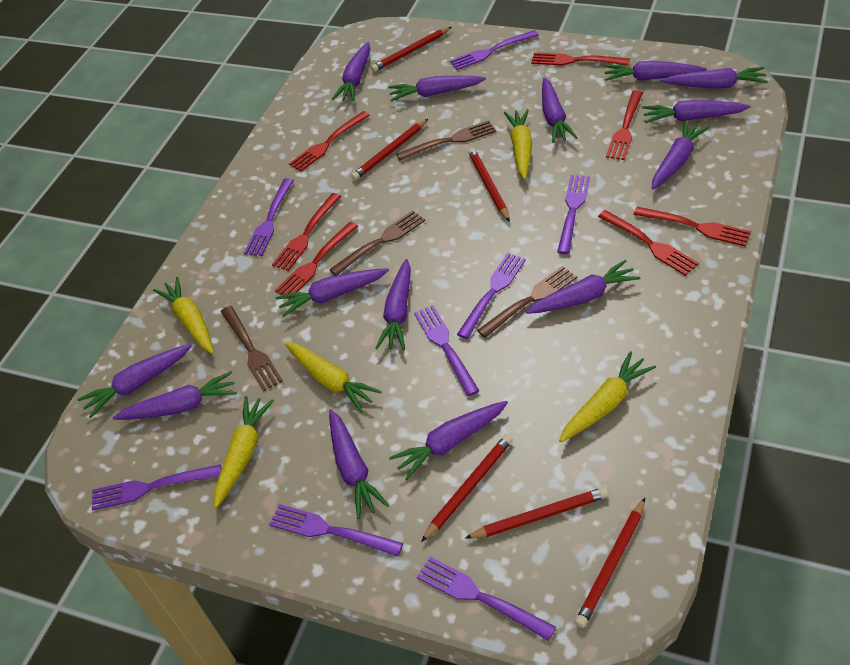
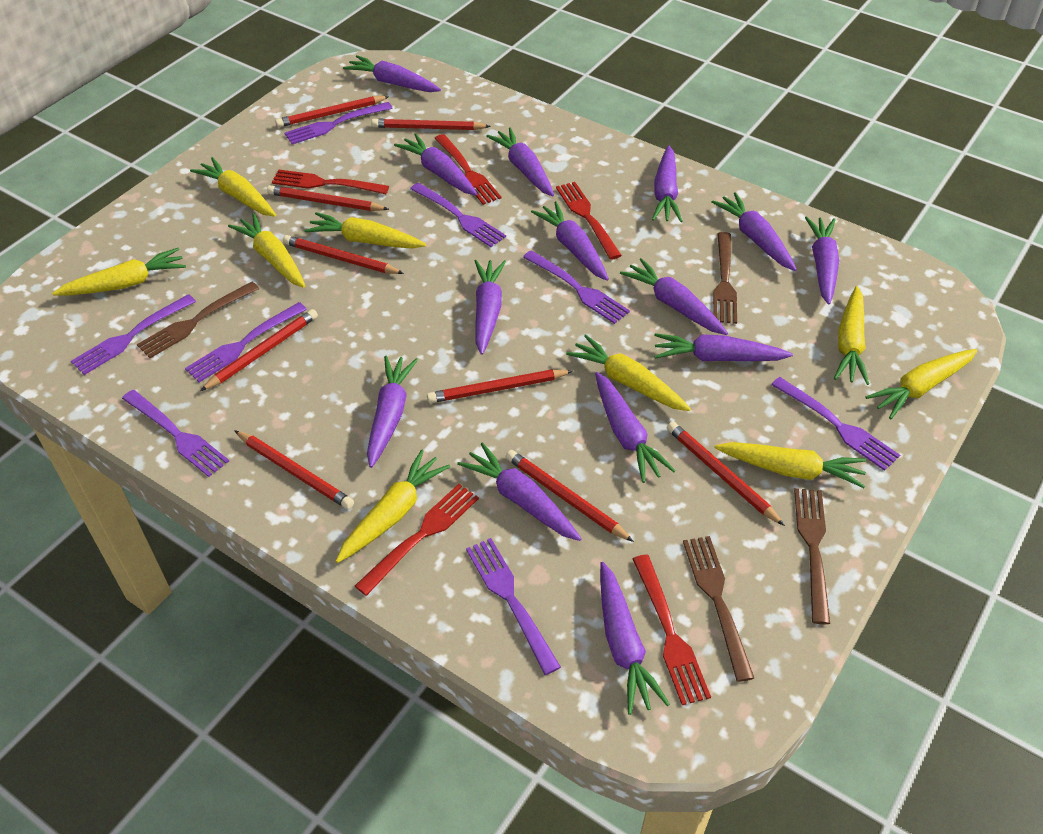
red fork: [272,193,341,271] [275,222,358,299] [289,111,370,172] [531,52,630,66] [598,210,699,276] [606,90,643,160] [633,207,751,247] = 7 -> [272,170,389,194] [355,484,479,596] [434,134,502,205] [556,182,622,260] [633,554,711,705] = 5
red pencil: [351,119,428,180] [371,27,451,72] [421,434,513,542] [465,487,609,539] [468,148,510,222] [575,498,645,628] = 6 -> [200,309,318,391] [234,430,354,509] [267,185,389,211] [275,96,389,127] [283,235,404,274] [371,119,491,130] [427,369,573,403] [506,450,634,542] [667,421,785,526] = 9
yellow carrot: [153,277,214,354] [214,396,274,508] [285,342,382,412] [504,109,532,180] [559,351,656,442] = 5 -> [52,248,186,296] [190,157,276,217] [228,213,305,288] [304,212,426,249] [336,449,450,563] [566,334,691,411] [715,442,866,488] [834,286,869,385] [866,349,977,419] = 9

